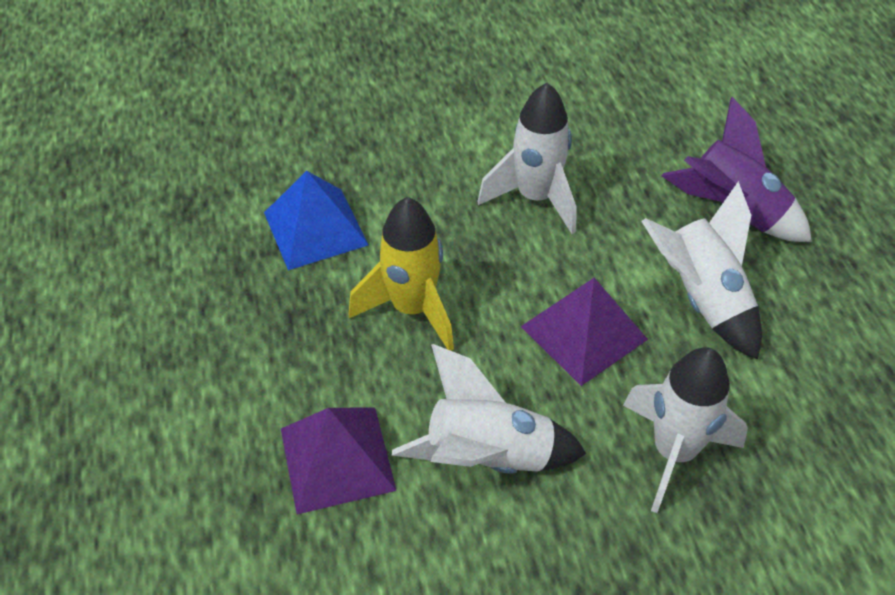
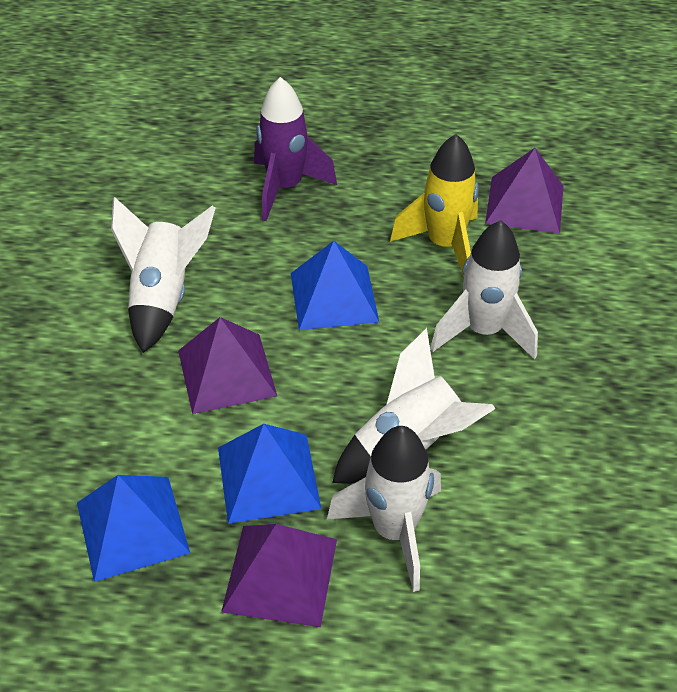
blue pyramid: [264,171,368,270] = 1 -> [77,475,190,582] [218,424,321,524] [291,241,379,330] = 3
purple pyramid: [281,407,397,514] [521,278,648,386] = 2 -> [178,317,277,414] [221,524,337,627] [485,148,563,234] = 3

